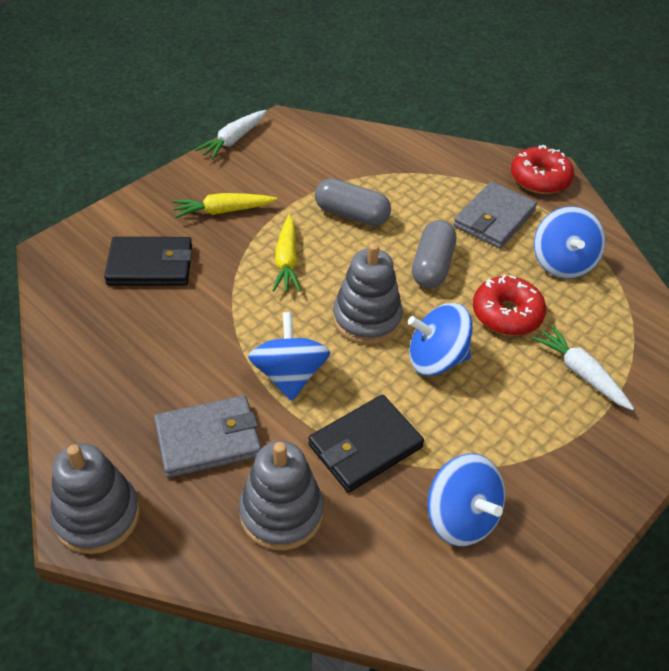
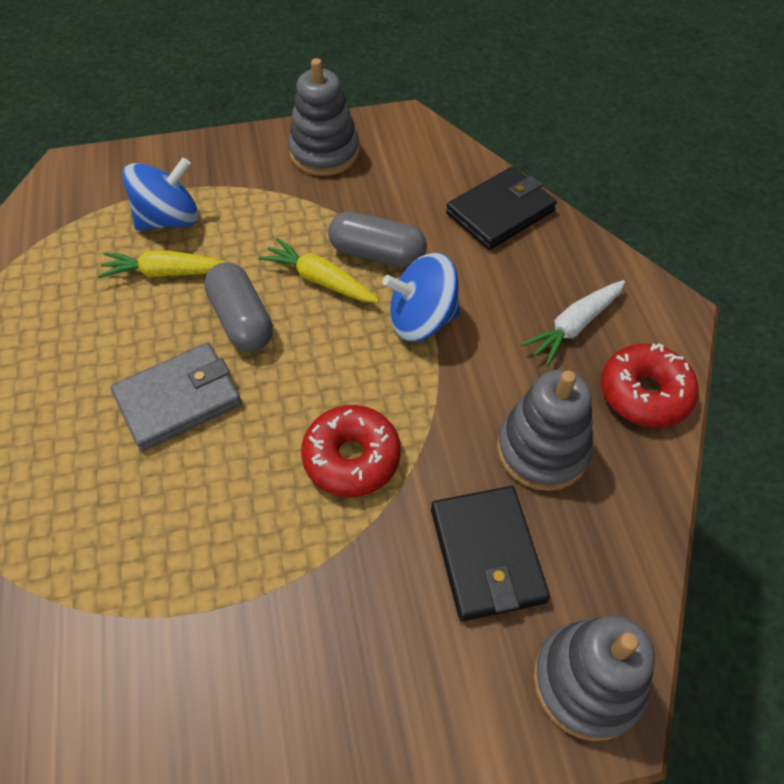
blue spinning top: [248,312,331,401] [408,303,472,376] [427,453,505,546] [534,206,606,279] = 4 -> [122,157,199,231] [383,253,460,342] = 2
grey wallet: [154,395,261,478] [453,181,537,249] = 2 -> [110,343,242,451] = 1
white carrot: [195,110,267,160] [532,325,634,410] = 2 -> [521,280,625,366] = 1

